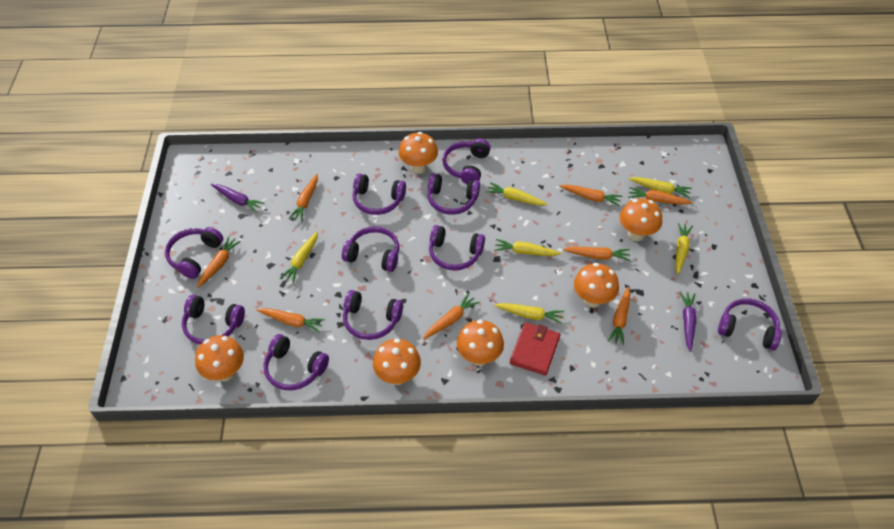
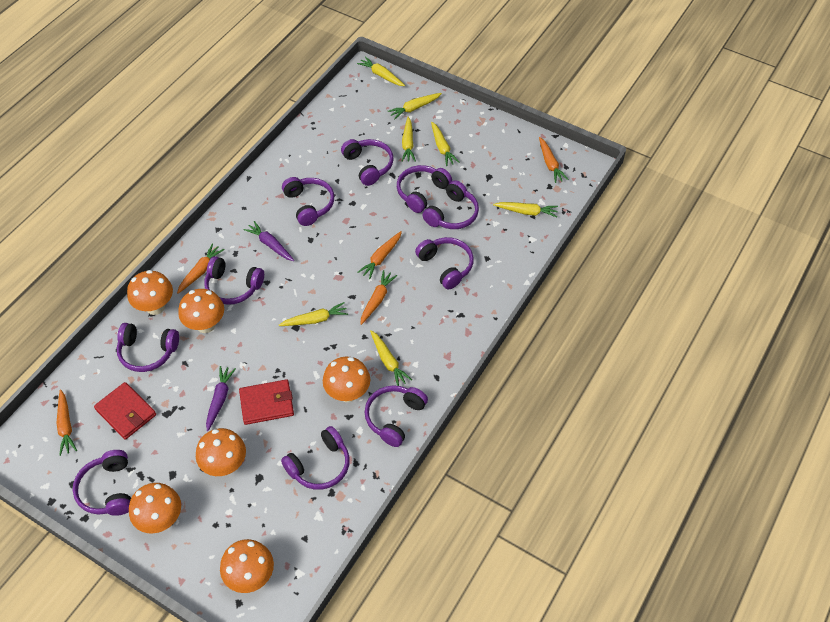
orange carrot: [197,236,241,288] [257,308,325,332] [288,174,318,222] [423,293,480,339] [560,184,622,206] [563,247,630,261] [608,287,630,345] [628,187,693,205] = 8 -> [56,390,77,456] [177,243,225,294] [357,231,402,279] [360,270,397,325] [539,137,569,183] = 5
red wallet: [510,322,560,376] = 1 -> [94,382,156,440] [239,379,294,425] = 2
yellow carrot: [280,231,318,283] [486,182,548,206] [494,239,561,256] [494,303,564,324] [629,177,692,198] [675,223,693,275] = 6 -> [279,302,348,326] [357,56,405,86] [370,330,412,386] [388,93,442,120] [401,117,416,162] [431,122,460,166] [493,202,558,217] = 7

